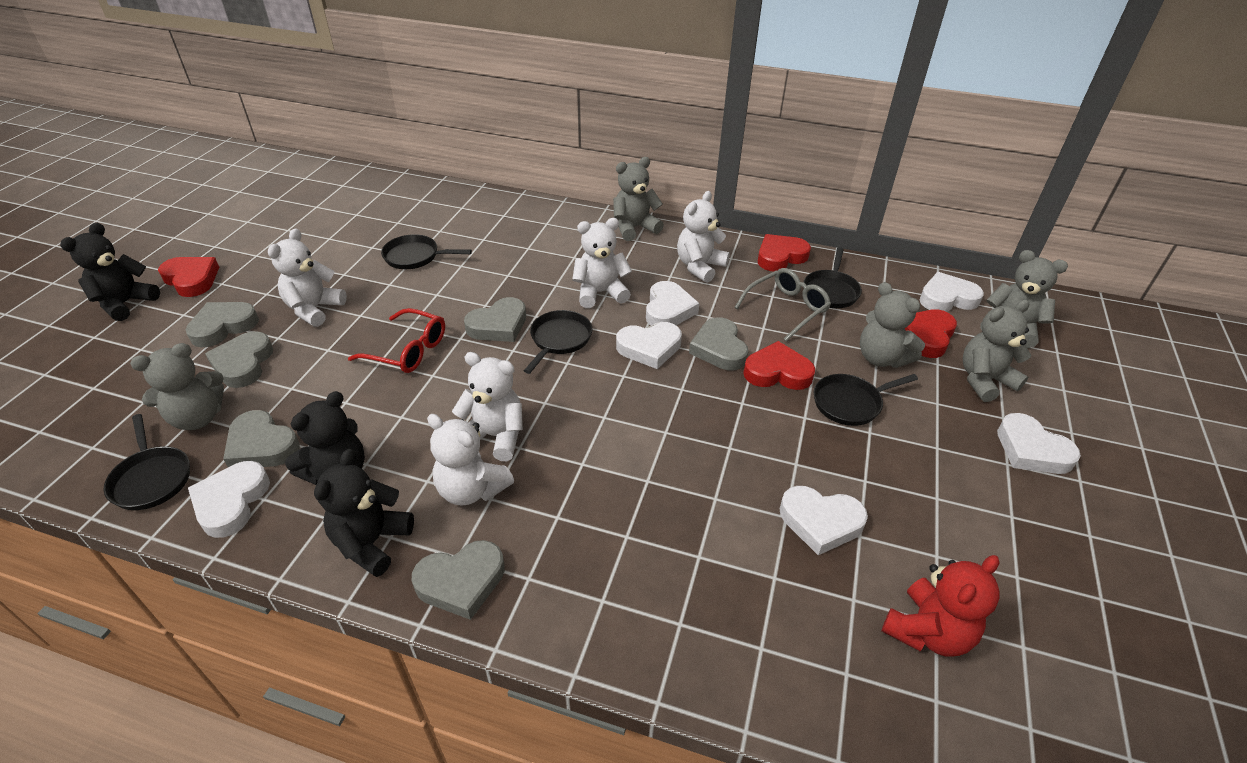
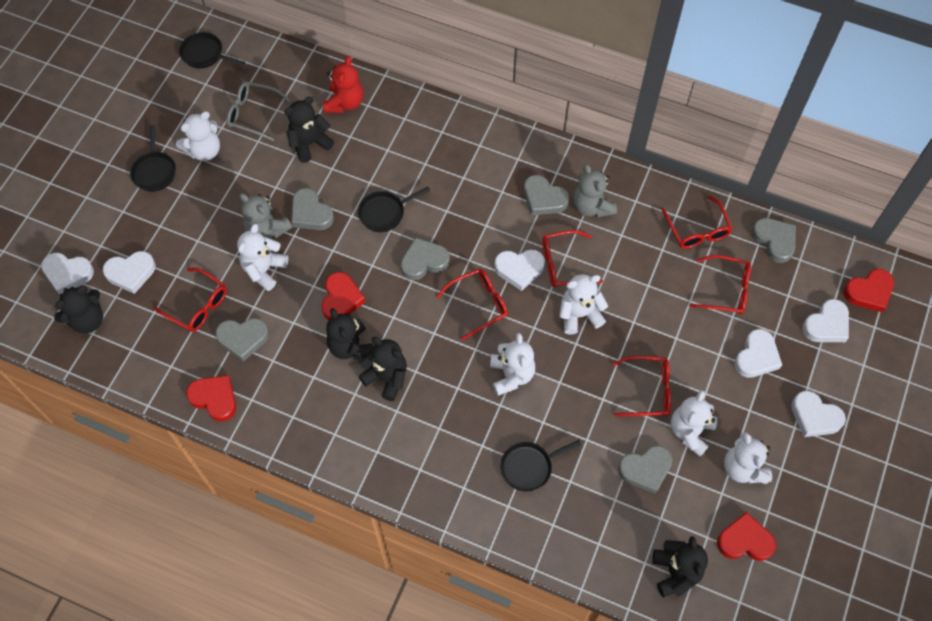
black pan: [104,414,190,510] [381,234,472,269] [524,310,592,374] [804,247,862,308] [814,374,918,426] = 5 -> [130,125,176,192] [179,32,245,68] [358,187,430,232] [500,440,582,492] = 4
black teddy bear: [60,223,160,321] [285,391,365,485] [314,449,414,577] = 3 -> [54,286,103,333] [284,96,334,163] [326,308,373,360] [358,337,407,401] [652,536,708,597] = 5
grey teddy bear: [130,343,224,430] [613,157,664,241] [860,282,925,368] [963,300,1032,402] [980,250,1068,348] = 5 -> [239,193,292,239] [573,164,617,218] = 2
red glasses: [348,308,445,373] = 1 -> [154,268,227,332] [436,269,508,341] [542,230,603,287] [612,356,671,417] [661,195,732,249] [689,255,751,314] = 6
white teddy bear: [268,228,347,327] [427,414,514,506] [452,352,523,461] [572,218,632,308] [677,191,730,283] = 5 -> [176,111,220,161] [237,224,288,291] [490,333,535,396] [559,274,608,335] [671,390,717,457] [724,432,772,484] = 6

